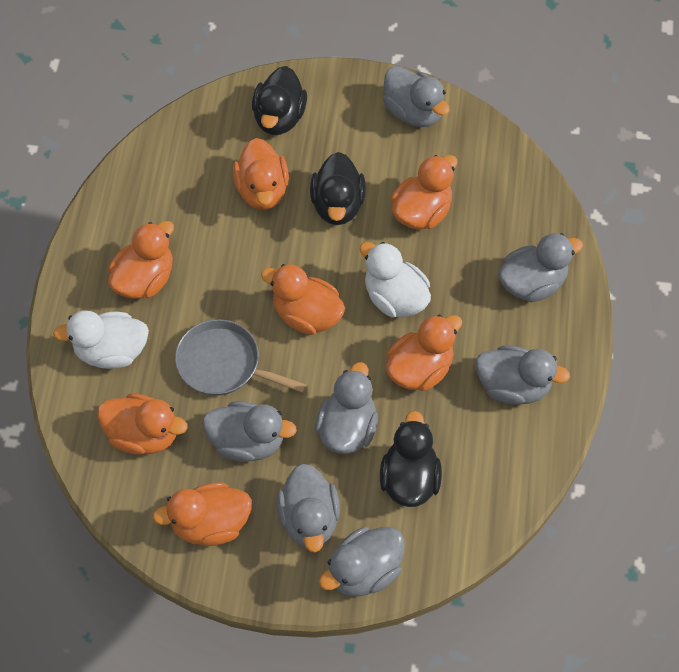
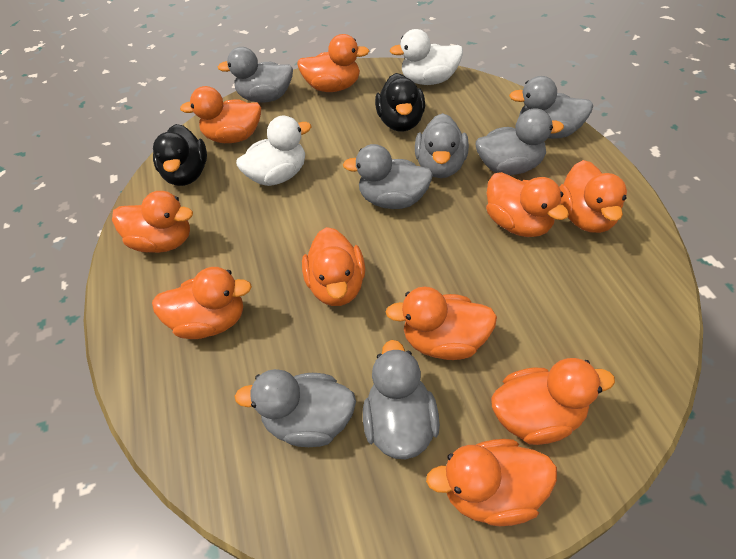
black duck: [252,66,307,135] [310,152,366,225] [380,411,442,507] = 3 -> [153,124,207,186] [375,73,425,132] = 2
grey pan: [175,319,307,396] = 1 -> none = 0
orange duck: [97,393,187,455] [108,221,174,299] [153,482,252,546] [233,138,289,210] [261,264,345,335] [386,315,462,391] [390,155,457,229] = 7 -> [112,191,193,253] [152,267,252,339] [180,86,261,143] [297,34,369,92] [302,227,365,306] [386,287,497,360] [426,439,557,526] [486,172,569,237] [491,358,615,445] [559,160,627,233] = 10

